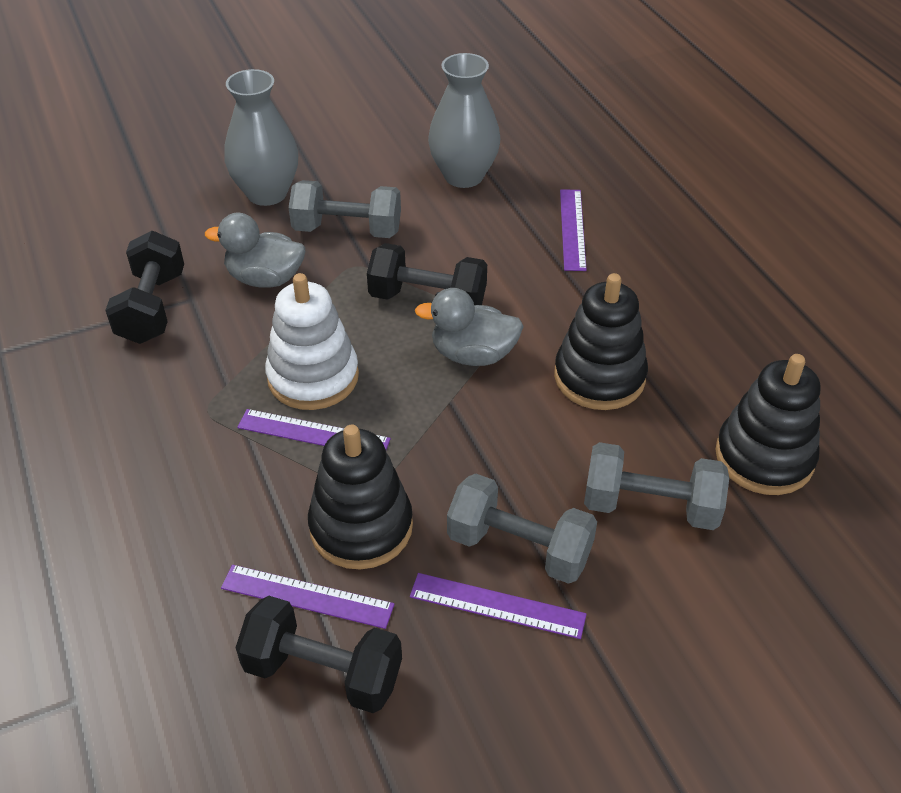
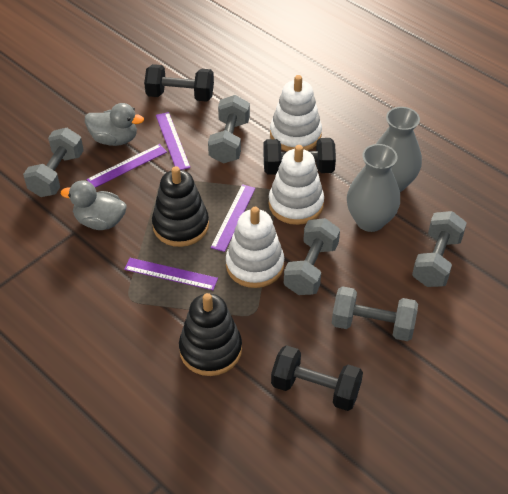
black stacking toy: [308,424,413,570] [554,273,648,410] [715,354,820,495] = 3 -> [152,166,209,247] [179,293,242,376] = 2
grey dumbbell: [289,180,401,238] [447,473,597,584] [584,442,729,530] = 3 -> [23,128,84,197] [208,95,250,164] [284,218,340,295] [332,286,418,341] [412,211,467,287] = 5
white stacking toy: [265,273,359,410] = 1 -> [226,207,284,288] [269,145,324,225] [270,75,322,151] = 3

